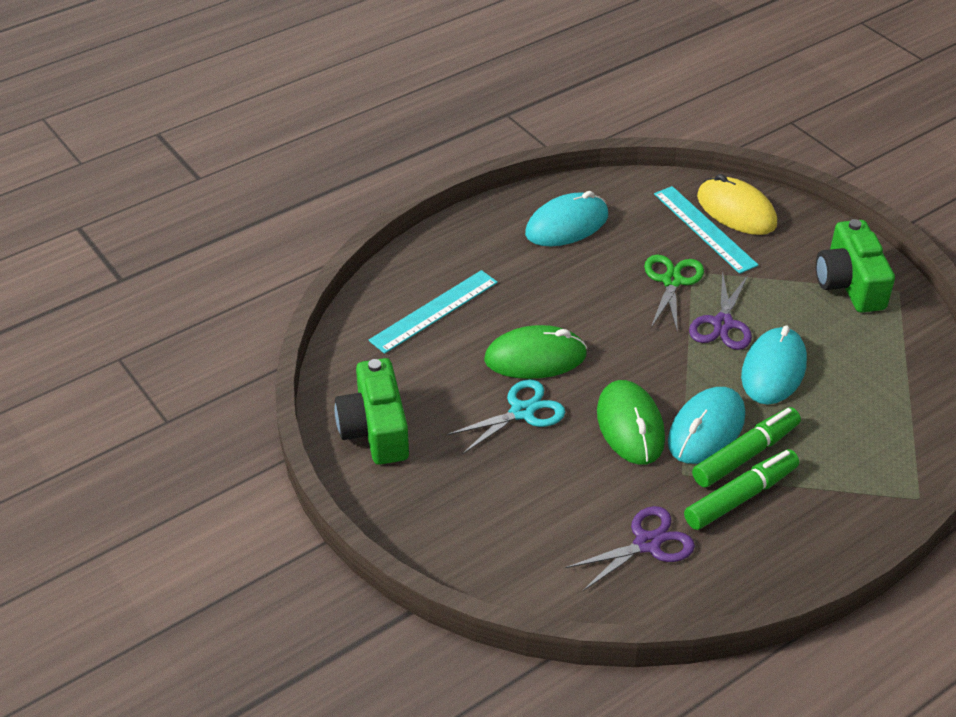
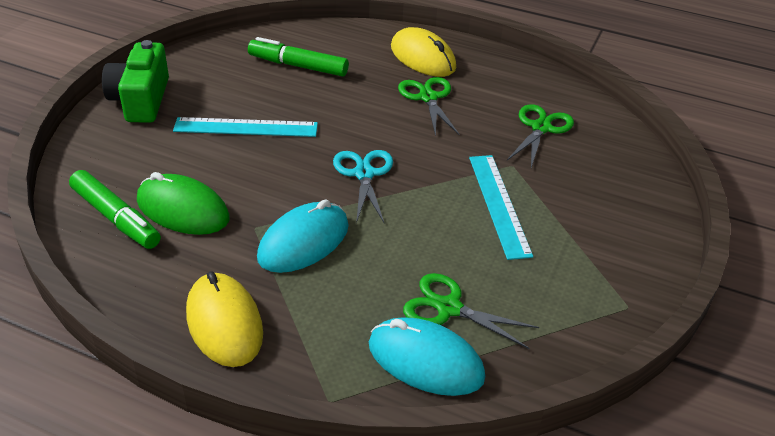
green camera: [334,358,409,465] [816,219,895,313] = 2 -> [102,40,169,123] = 1
green mouse: [484,325,587,379] [597,380,665,464] = 2 -> [137,172,230,235] = 1
green scissors: [644,255,704,333] = 1 -> [398,77,459,136] [403,273,539,349] [507,104,574,168] = 3
purple scissors: [565,506,695,591] [689,271,752,350] = 2 -> none = 0
turquoise mouse: [525,191,608,246] [668,387,745,464] [741,326,807,405] = 3 -> [257,199,349,273] [369,317,485,396] = 2
yellow mouse: [697,174,777,235] = 1 -> [186,271,263,367] [391,27,456,77] = 2

